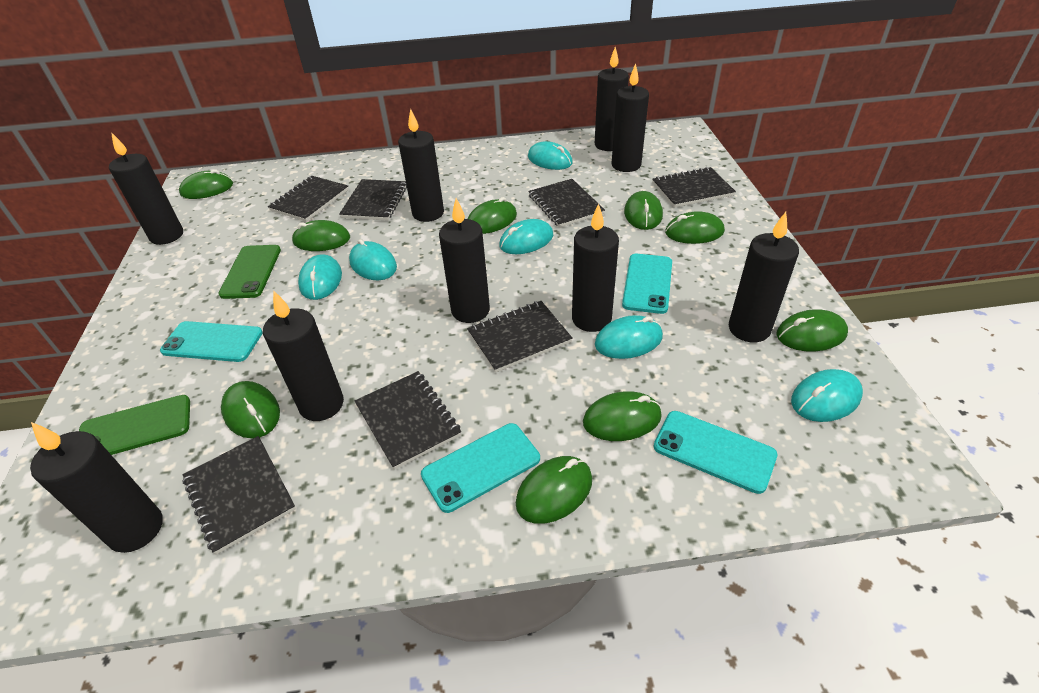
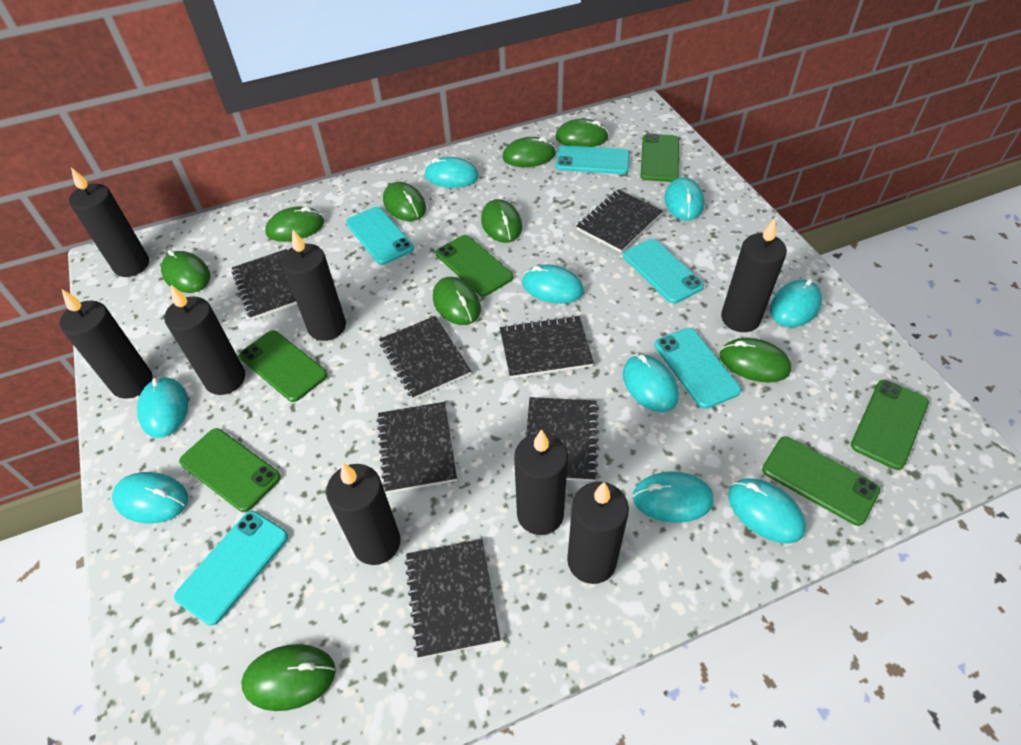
black candle: [30,422,163,553] [109,132,183,245] [263,291,344,421] [398,109,444,222] [439,198,490,323] [572,204,619,332] [595,47,629,151] [612,63,649,172] [729,212,799,342] = 9 -> [60,289,153,399] [69,167,149,277] [164,285,245,395] [282,230,346,341] [326,463,400,565] [514,429,568,535] [567,482,629,584] [721,218,787,332] = 8
green phone: [79,395,190,455] [218,245,281,299] = 2 -> [179,428,281,512] [239,330,327,402] [436,235,513,296] [640,133,679,182] [762,436,880,526] [851,380,929,470] = 6
turquoise mouse: [298,254,342,300] [349,239,397,280] [499,219,553,254] [528,141,573,170] [595,315,663,359] [791,369,863,422] = 6 -> [112,472,188,524] [137,377,188,438] [424,157,479,188] [522,264,584,304] [623,354,679,412] [633,471,714,523] [665,177,704,221] [728,479,806,544] [770,279,822,327] = 9
turquoise phone: [160,321,263,362] [421,423,540,513] [622,254,672,314] [653,411,777,494] = 4 -> [174,511,288,626] [346,207,414,265] [556,145,630,174] [623,239,704,304] [655,328,741,409] = 5

